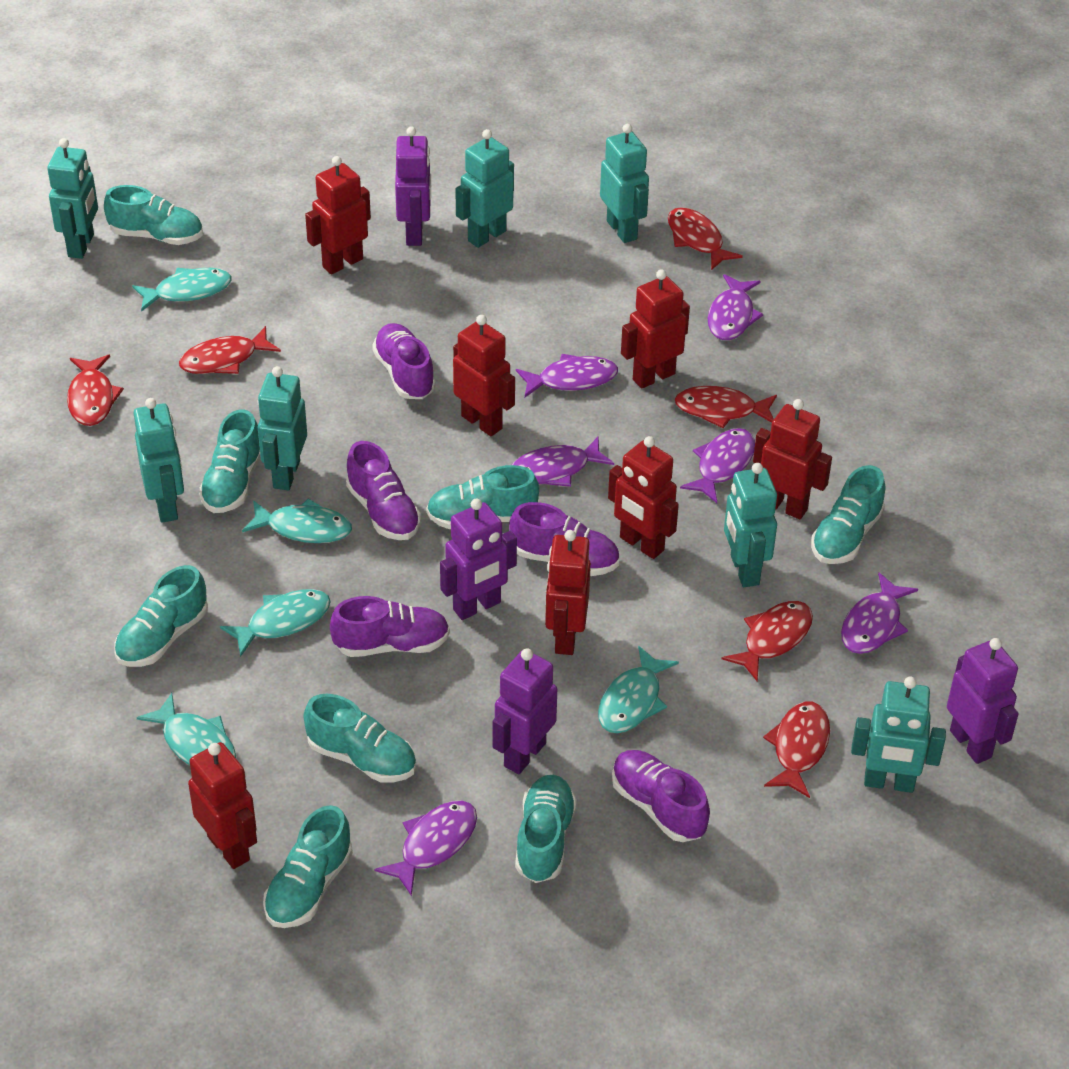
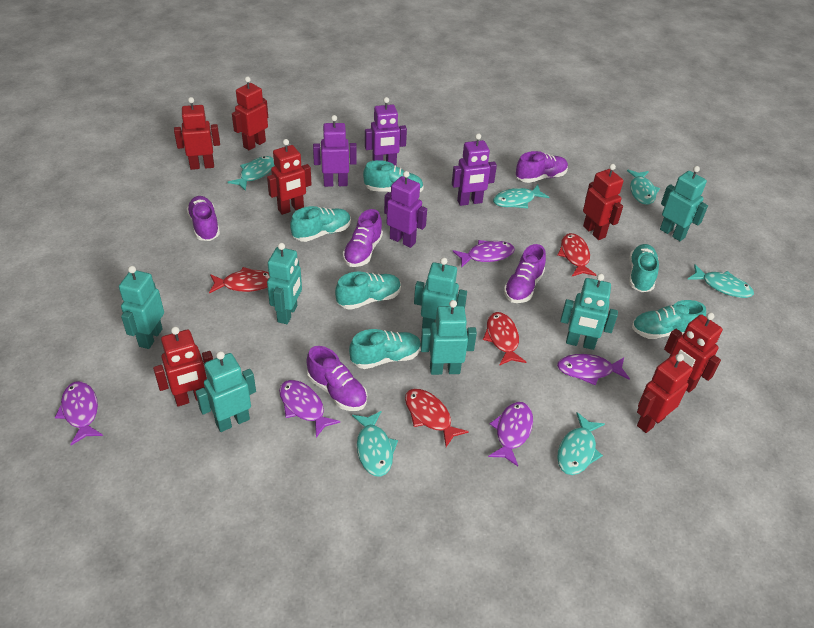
purple fish: [374,801,477,896] [512,437,614,487] [516,354,618,397] [680,428,755,503] [708,274,763,340] [841,573,918,654] = 6 -> [55,381,103,445] [279,380,341,438] [453,240,515,268] [488,402,533,466] [557,354,630,386] = 5
red fish: [67,355,124,426] [179,326,281,374] [668,207,743,270] [675,386,777,428] [722,601,813,681] [763,701,830,798] = 6 -> [209,267,270,294] [405,388,469,447] [483,312,526,366] [557,233,596,276] = 4
turquoise fish: [132,268,232,312] [137,693,236,765] [220,589,331,657] [242,498,352,543] [598,646,679,733] = 5 -> [227,156,274,191] [352,411,398,477] [493,185,549,208] [557,412,605,475] [627,170,660,205] [687,264,754,298] = 6
turquoise shoe: [104,185,203,245] [114,565,208,667] [199,409,261,513] [263,805,353,928] [303,694,416,783] [426,465,539,529] [515,775,577,883] [811,465,885,564] = 8 -> [290,206,351,242] [335,271,401,310] [349,329,421,369] [363,160,424,192] [629,244,659,292] [632,300,706,339] = 6

